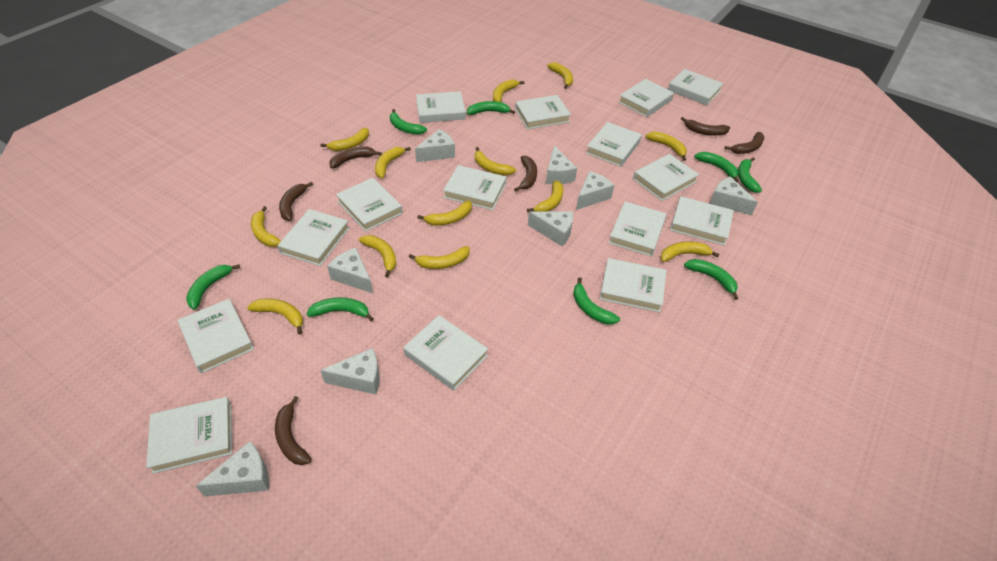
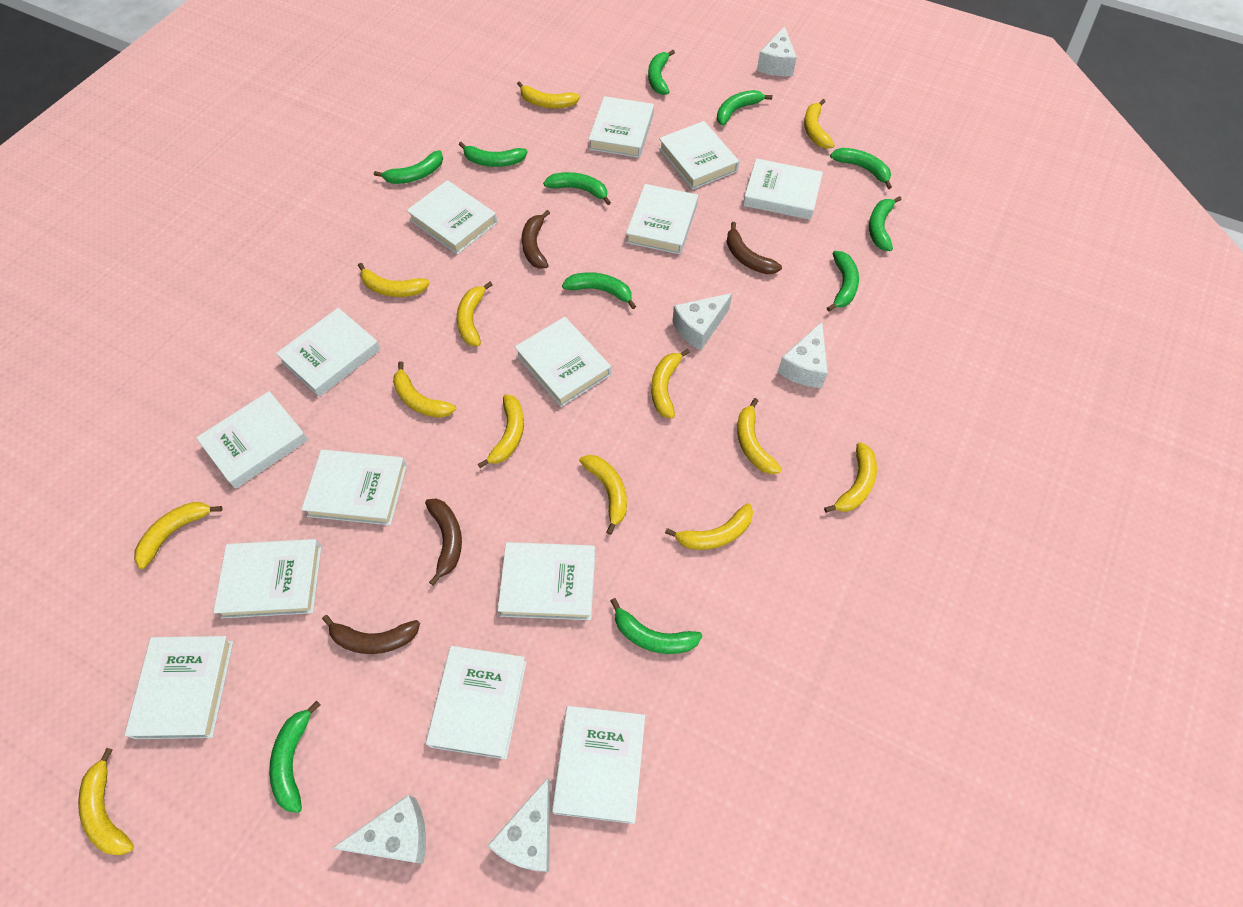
brown banana: [275,396,312,465] [279,182,313,221] [329,147,382,169] [514,156,537,192] [681,117,730,136] [724,132,764,154] = 6 -> [322,615,420,654] [425,499,462,586] [522,210,550,269] [727,222,782,274] = 4
green banana: [186,264,240,310] [307,297,374,321] [390,109,427,135] [467,101,515,115] [573,277,620,325] [684,259,738,300] [694,152,738,182] [738,157,762,193] = 8 -> [269,701,321,813] [374,150,443,184] [459,142,528,167] [543,172,611,205] [562,272,636,309] [611,598,702,654] [648,50,675,95] [717,90,773,126] [827,251,859,312] [830,148,892,189] [869,196,901,251] = 11
white book: [146,397,232,474] [178,299,254,373] [278,209,349,266] [336,178,403,232] [403,315,488,391] [416,91,466,123] [443,165,506,210] [515,95,571,130] [586,122,642,167] [600,258,666,312] [609,202,667,257] [618,79,674,117] [633,154,699,201] [668,69,724,105] [670,196,734,246] = 15 -> [124,636,233,739] [196,391,308,489] [213,539,322,618] [276,308,381,397] [301,449,407,525] [406,180,497,255] [426,646,526,760] [498,542,595,620] [515,317,611,407] [552,706,645,824] [588,96,654,158] [626,184,698,254] [659,121,739,190] [743,158,823,220] = 14
white cheese: [196,441,269,497] [320,348,380,395] [327,248,373,293] [415,129,455,162] [528,211,573,246] [546,146,577,184] [576,171,614,210] [710,177,758,215] = 8 -> [332,795,426,864] [487,778,551,872] [672,293,732,351] [757,26,797,76] [777,322,828,388] = 5

